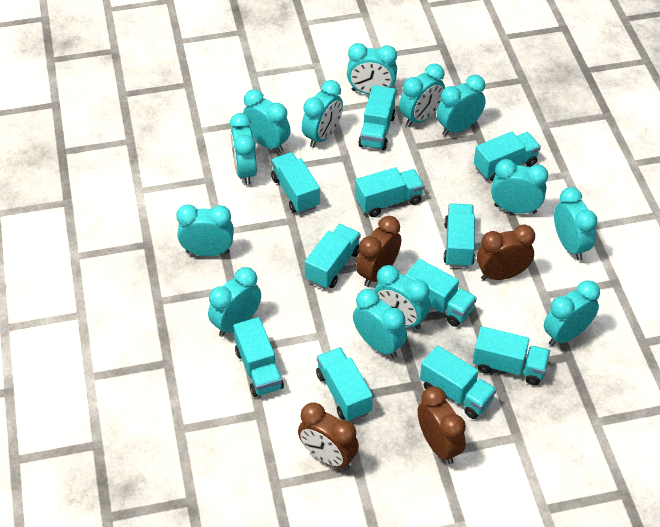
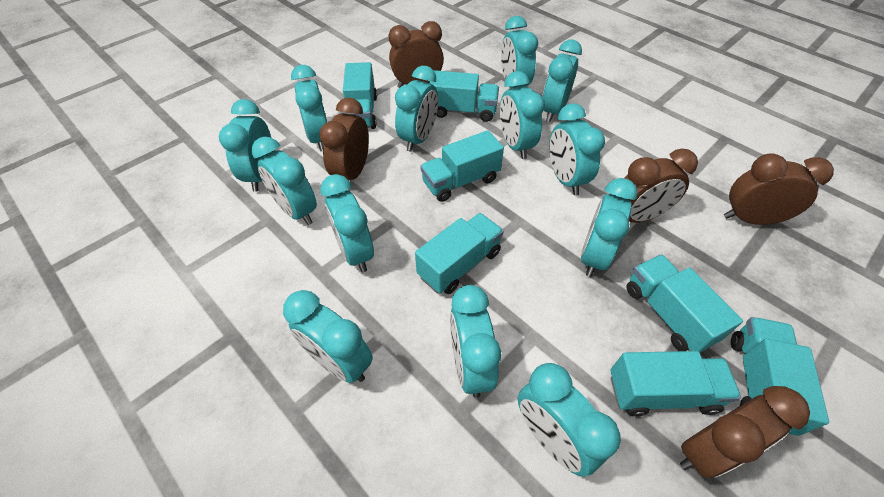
brown clock: [298,402,359,470] [356,216,401,287] [418,386,466,464] [477,225,535,280] = 4 -> [319,98,369,180] [389,21,444,88] [624,148,698,223] [680,386,810,478] [724,153,834,225] = 5
turquoise truck: [233,317,284,397] [271,152,320,214] [305,224,361,289] [316,347,373,422] [355,167,424,217] [358,85,396,150] [405,259,477,327] [420,345,497,419] [443,203,475,268] [473,326,550,385] [474,131,541,182] = 11 -> [343,62,377,129] [415,213,504,294] [420,130,504,202] [429,70,499,122] [611,351,741,416] [626,255,743,353] [731,317,829,436] = 7

